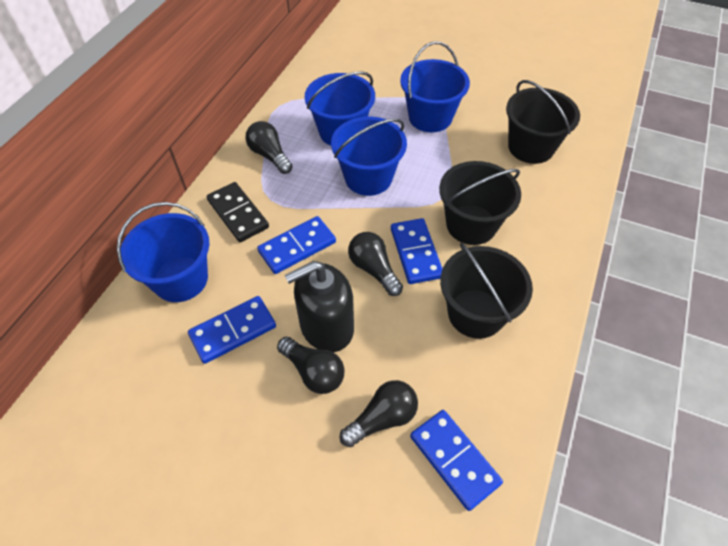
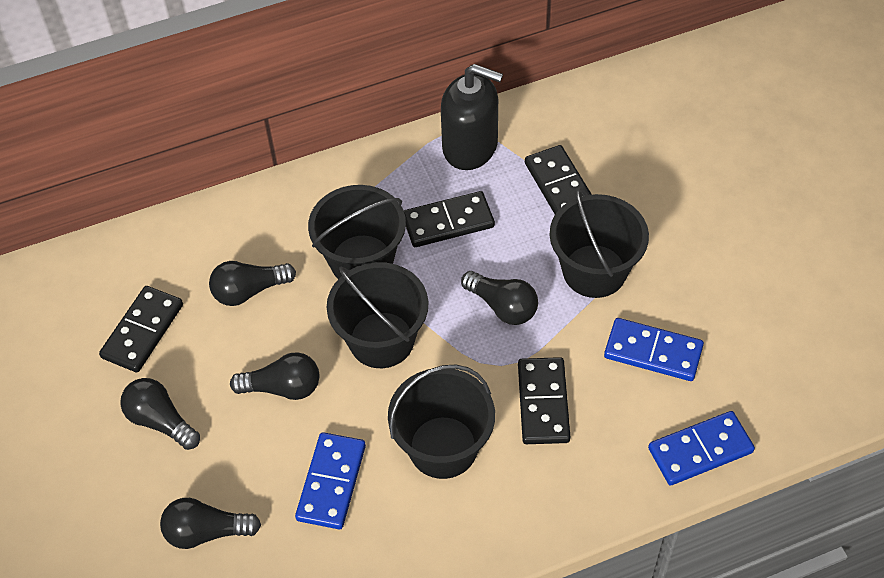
black bucket: [439,161,521,245] [440,243,533,339] [506,80,580,164] = 3 -> [308,185,406,279] [327,262,428,368] [388,364,495,479] [550,187,649,298] = 4
black domino: [207,182,269,242] = 1 -> [99,286,183,372] [404,191,495,247] [518,357,570,444] [525,145,592,214] = 4
black light bulb: [246,121,293,174] [277,337,345,394] [340,380,418,447] [348,232,403,296] = 4 -> [120,378,200,450] [160,498,261,549] [209,261,296,306] [230,352,319,400] [461,271,538,325] = 5
blue bucket: [117,202,209,302] [305,71,375,146] [331,117,407,196] [400,41,470,132] = 4 -> none = 0
blue domino: [188,296,276,364] [257,216,336,274] [391,218,442,284] [410,410,503,511] = 4 -> [295,432,366,529] [604,318,704,381] [648,411,755,486] = 3

